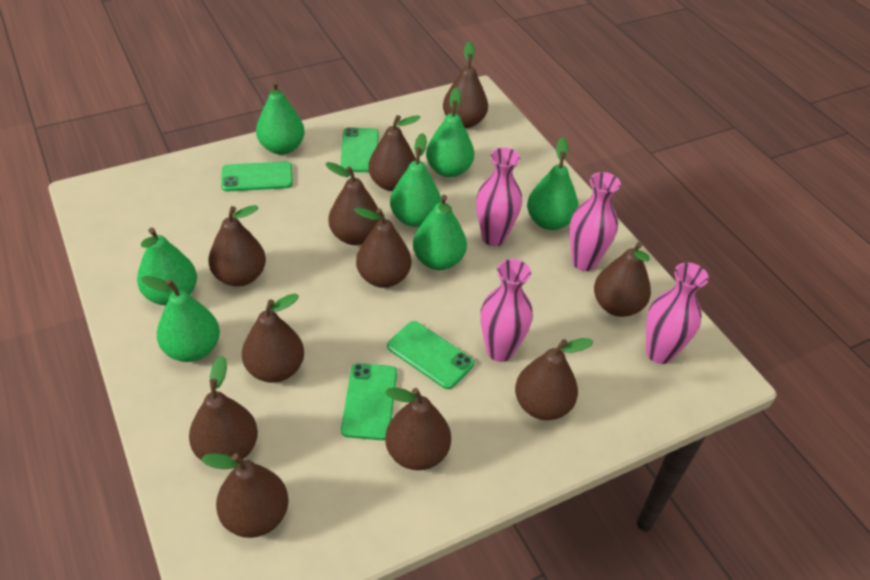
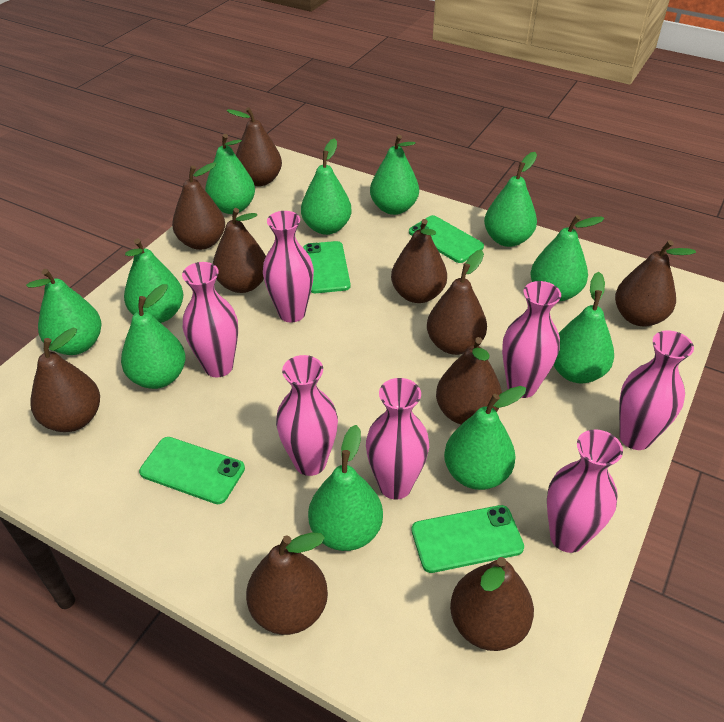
brown pear: [189,356,258,461] [201,453,289,538] [208,205,266,287] [242,294,304,383] [325,162,381,245] [354,207,411,288] [368,115,421,191] [385,388,451,470] [443,42,488,128] [515,338,593,420] [594,241,651,317] = 11 -> [30,328,100,432] [172,162,225,250] [213,208,266,293] [227,107,282,186] [246,533,328,635] [391,219,447,303] [427,250,487,355] [436,337,502,425] [450,557,534,651] [615,240,696,327] = 10
green pear: [137,228,197,305] [141,276,220,362] [256,81,305,155] [390,133,441,227] [413,195,467,270] [426,87,474,177] [527,137,579,230] = 7 -> [26,269,102,355] [121,284,186,389] [124,238,184,323] [205,134,255,214] [301,138,352,235] [308,425,383,551] [370,134,419,215] [444,386,526,490] [484,152,537,247] [530,215,604,301] [554,272,614,384] = 11
pink vase: [476,147,522,246] [480,259,533,362] [570,172,621,271] [646,263,709,364] = 4 -> [182,262,238,377] [263,211,314,323] [276,355,338,476] [366,378,429,499] [502,281,561,398] [547,429,623,553] [619,330,694,450] = 7

